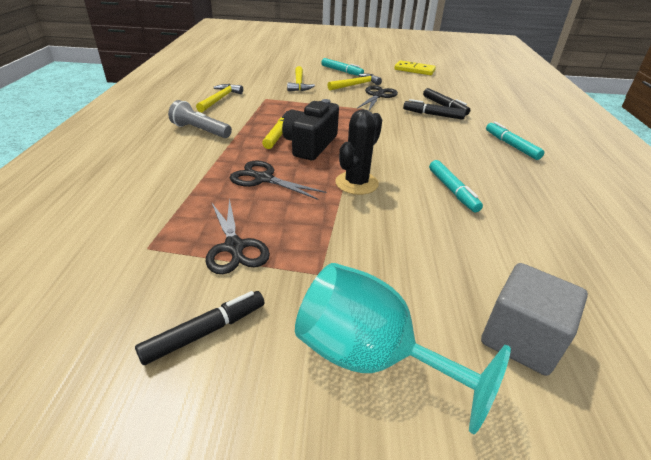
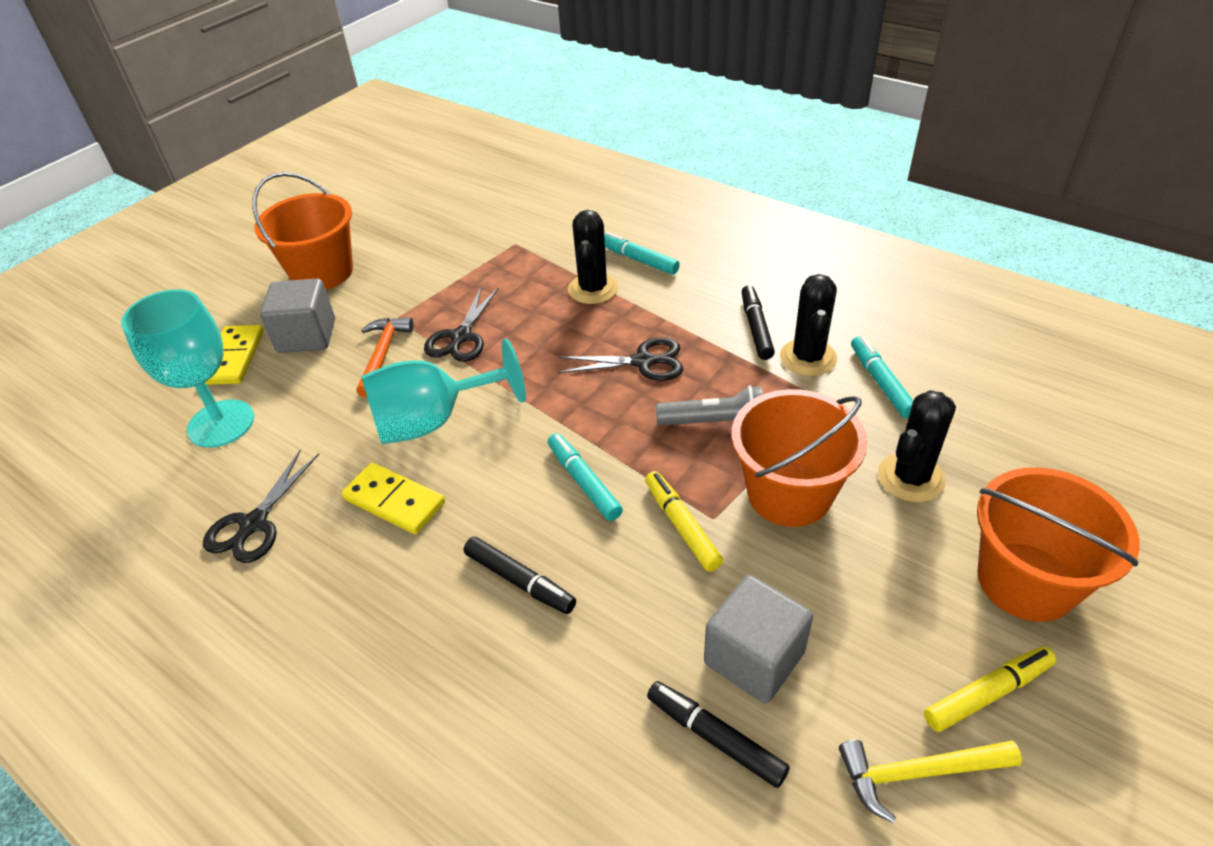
black cactus: [335,109,382,195] = 1 -> [568,210,618,304] [780,274,837,376] [878,390,956,502] = 3
black camera: [282,99,339,160] = 1 -> none = 0
grey cube: [481,263,588,376] = 1 -> [260,279,335,353] [704,575,813,703] = 2
orange bucket: none = 0 -> [252,172,353,289] [732,389,867,527] [977,467,1140,622] = 3
orange hammer: none = 0 -> [356,317,414,397] = 1
turquoise goblet: [295,263,511,434] = 1 -> [121,289,254,448] [361,339,526,444] = 2
yellow domino: [394,60,436,75] = 1 -> [205,325,264,385] [342,463,445,534] = 2
yellow hammer: [196,84,243,112] [287,66,315,91] [327,74,382,91] = 3 -> [839,740,1022,823] = 1
yellow marker: [262,111,288,149] = 1 -> [645,471,723,572] [924,647,1056,732] = 2

